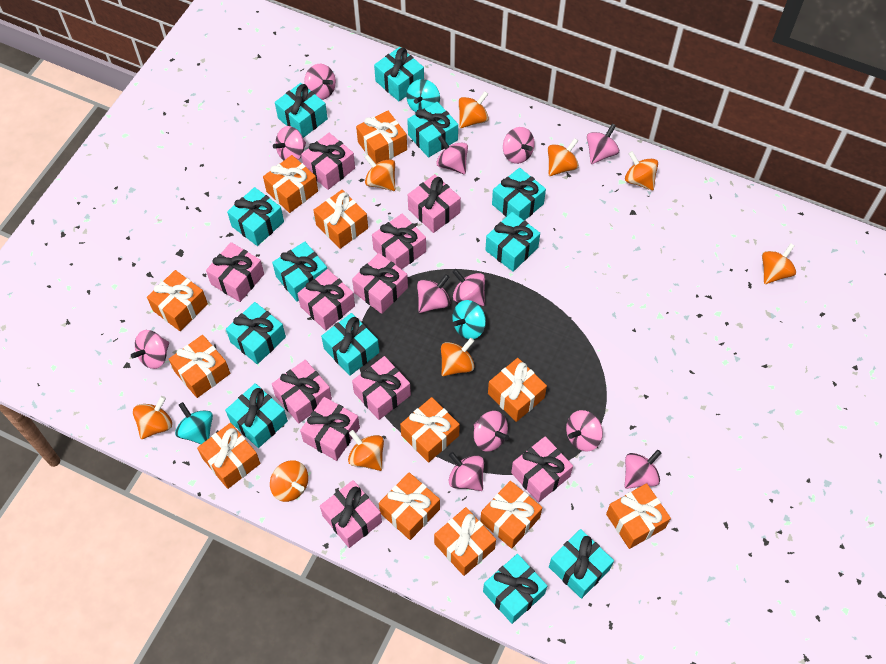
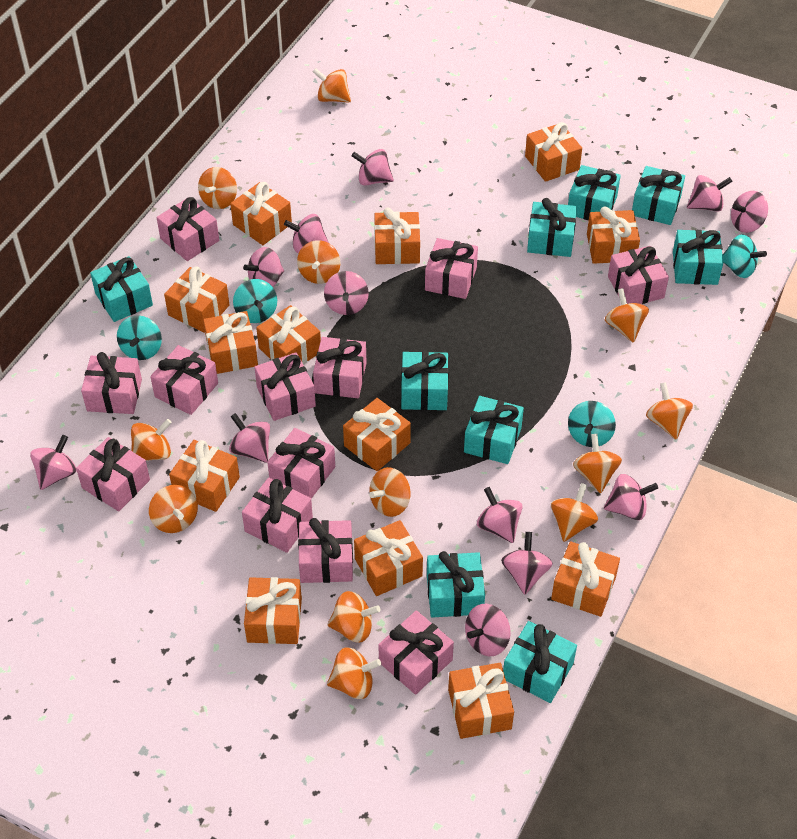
orange gift: [147,270,208,331] [169,335,230,398] [197,423,261,489] [263,155,318,213] [314,190,368,249] [356,110,407,164] [379,472,440,540] [400,397,460,463] [434,507,496,576] [480,481,542,549] [488,358,547,422] [606,483,671,549] = 12 -> [164,267,229,333] [169,440,240,512] [203,311,258,374] [230,182,292,245] [244,577,302,644] [256,305,321,365] [343,398,411,471] [354,520,423,596] [374,207,420,264] [448,663,514,739] [525,122,582,182] [551,541,620,617] [587,206,640,264] = 13
orange spinning top: [133,396,172,439] [270,460,308,502] [348,430,384,471] [364,154,395,191] [441,338,475,376] [459,91,489,128] [548,138,579,176] [625,151,658,191] [762,243,796,284] = 9 -> [131,419,172,461] [149,485,198,533] [198,167,237,209] [297,240,340,284] [313,68,351,103] [327,647,381,699] [328,591,380,643] [369,467,411,517] [551,483,598,542] [573,434,622,493] [605,288,649,343] [646,382,693,439] = 12
pink gift: [206,242,264,302] [272,360,332,424] [297,269,355,330] [300,397,360,461] [301,133,355,190] [320,480,382,548] [352,253,408,314] [352,356,411,420] [372,213,426,269] [408,174,461,233] [511,436,573,503] = 11 -> [76,437,150,511] [81,352,142,414] [150,345,218,415] [156,197,219,261] [242,478,313,553] [254,352,316,421] [267,428,335,499] [298,518,353,583] [313,337,367,398] [378,610,454,695] [425,238,478,299] [608,246,669,304] = 12
turquoise gift: [225,383,288,448] [226,302,286,364] [227,187,284,246] [272,242,327,302] [275,83,328,138] [321,313,379,376] [374,47,424,101] [407,102,458,158] [483,554,547,624] [485,212,540,272] [492,168,546,220] [549,529,614,599] = 12 -> [90,256,153,322] [401,351,449,410] [427,551,485,618] [464,396,524,464] [503,621,577,703] [527,198,577,257] [568,165,621,220] [632,166,685,225] [673,230,723,285] = 9
turquoise spinning top: [175,402,213,444] [406,79,440,113] [452,300,486,339] = 3 -> [117,316,162,360] [233,279,277,323] [568,401,616,447] [723,234,767,278] = 4

